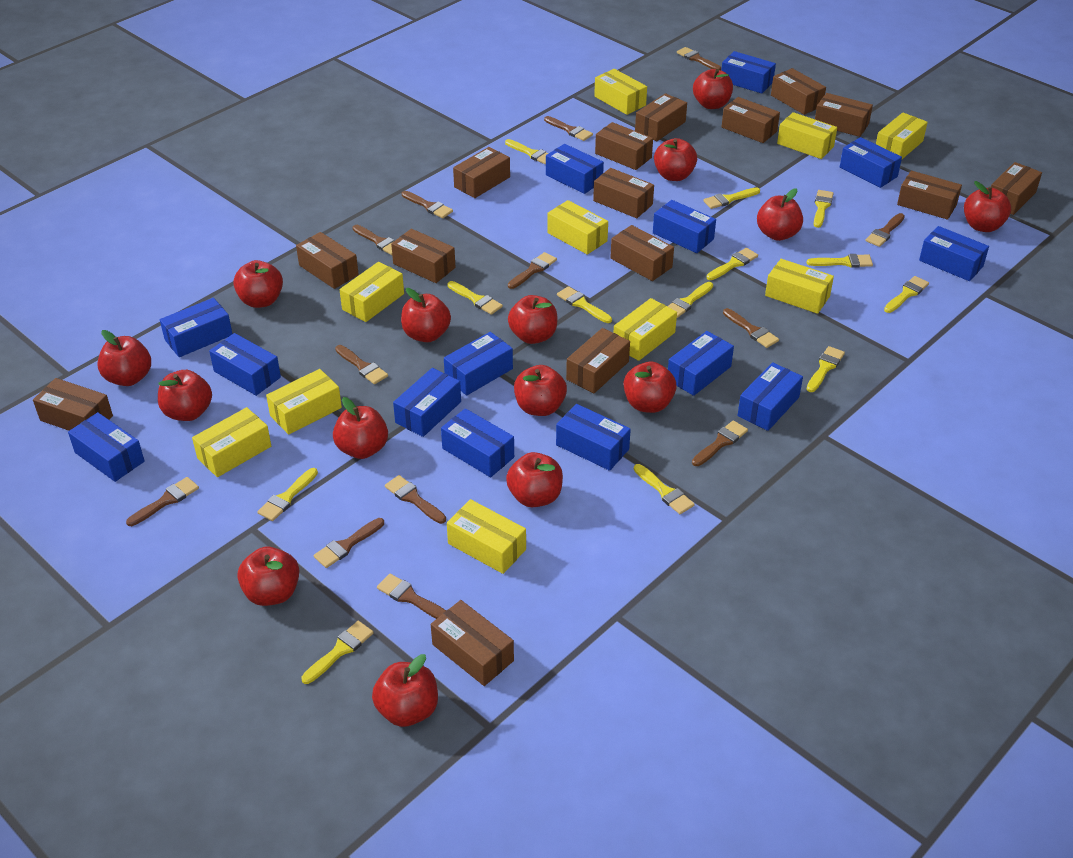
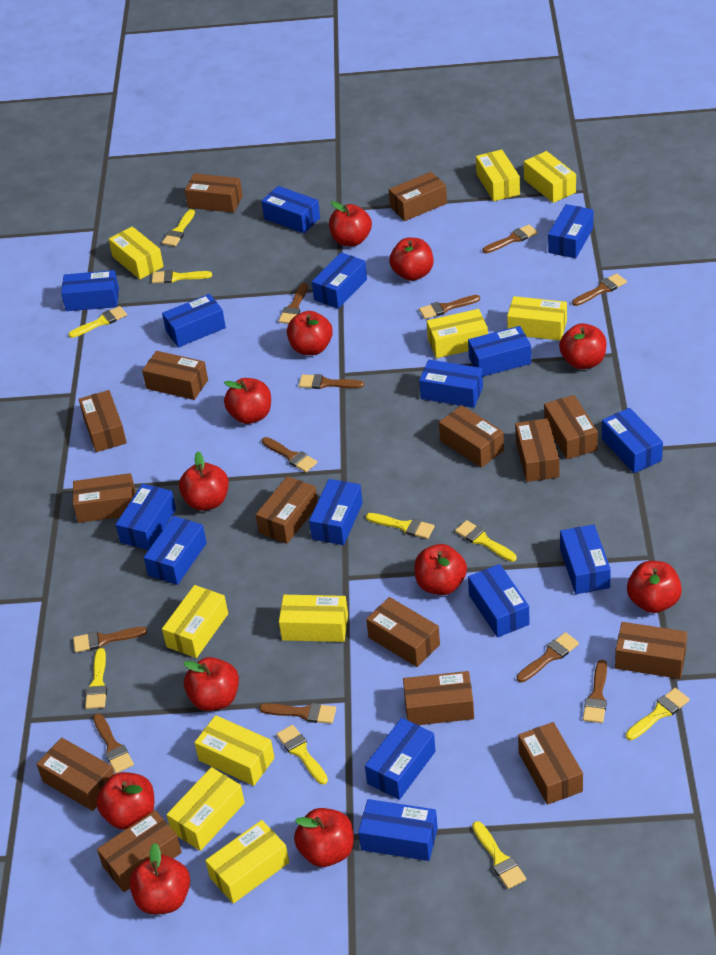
blue box: [68,412,145,482] [160,298,232,357] [209,333,281,396] [393,368,461,437] [441,408,514,477] [444,332,513,396] [546,144,604,194] [556,404,631,471] [653,200,716,253] [668,331,734,396] [721,51,776,94] [737,362,803,431] [840,137,902,188] [919,226,989,281] = 14 -> [61,270,119,311] [116,484,176,550] [144,516,207,585] [162,294,226,348] [261,186,320,233] [309,479,363,545] [312,252,367,309] [358,799,438,861] [365,718,436,800] [419,360,483,408] [468,326,531,376] [468,564,530,638] [548,204,593,258] [560,524,611,594] [602,408,663,473] = 15
brown brush: [126,477,199,526] [314,518,384,568] [335,345,388,384] [353,225,394,255] [377,574,446,619] [385,475,446,524] [402,191,453,218] [508,252,557,289] [544,116,593,141] [677,47,721,70] [692,420,748,466] [723,308,779,348] [865,213,905,247] = 13 -> [73,627,147,653] [93,713,134,773] [259,703,336,724] [262,437,317,472] [279,283,308,324] [299,374,364,389] [419,295,480,319] [483,224,538,253] [517,632,579,682] [572,273,627,306] [583,660,607,723] = 11
red apple: [97,330,151,386] [158,370,212,421] [233,260,283,308] [237,547,299,606] [333,397,388,459] [372,654,438,727] [401,288,451,342] [506,452,563,507] [508,295,557,344] [514,365,567,416] [624,362,677,413] [654,138,697,181] [693,69,733,109] [757,188,803,241] [964,181,1011,232] = 15 -> [96,772,154,829] [129,843,190,914] [179,452,229,511] [184,657,239,711] [224,378,271,424] [287,311,333,355] [294,808,354,867] [329,201,372,246] [389,238,433,281] [414,544,467,595] [559,323,607,369] [627,561,682,613] = 12
yellow brush: [257,468,318,521] [301,621,373,684] [447,281,503,315] [505,139,549,165] [557,286,612,323] [634,464,695,514] [667,282,713,318] [703,187,760,209] [707,248,758,280] [807,254,873,268] [807,346,845,392] [814,190,834,228] [884,276,929,313] = 13 -> [68,306,127,338] [85,648,107,709] [152,270,212,283] [162,209,195,246] [276,725,328,784] [366,513,435,539] [455,520,517,562] [472,821,526,889] [626,688,690,740] = 9

